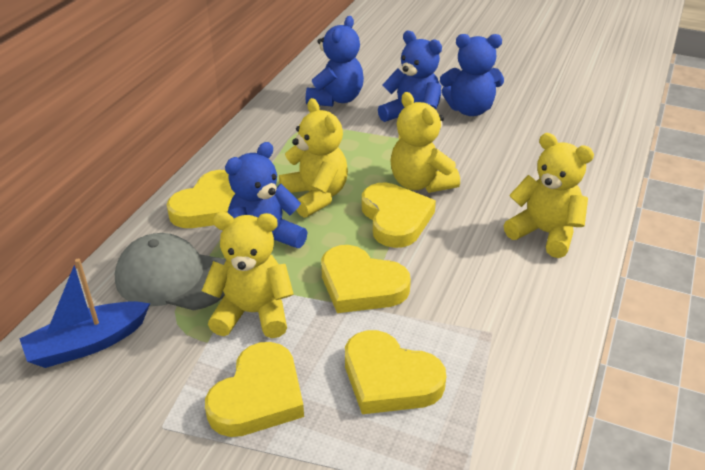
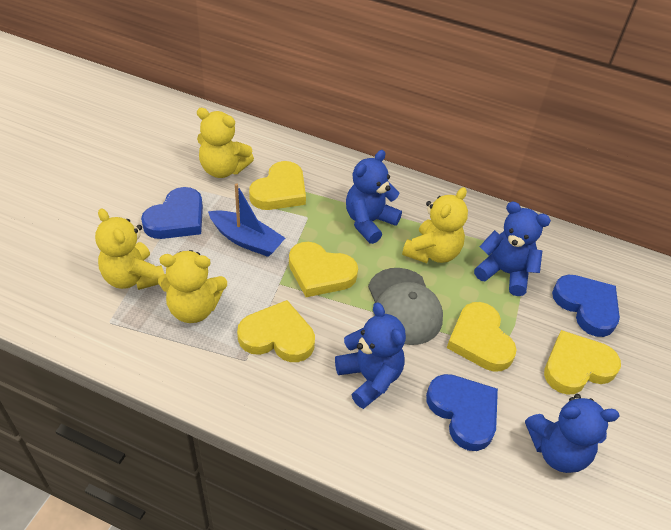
blue heart: none = 0 -> [141,187,203,239] [426,374,498,451] [552,275,620,337] = 3

